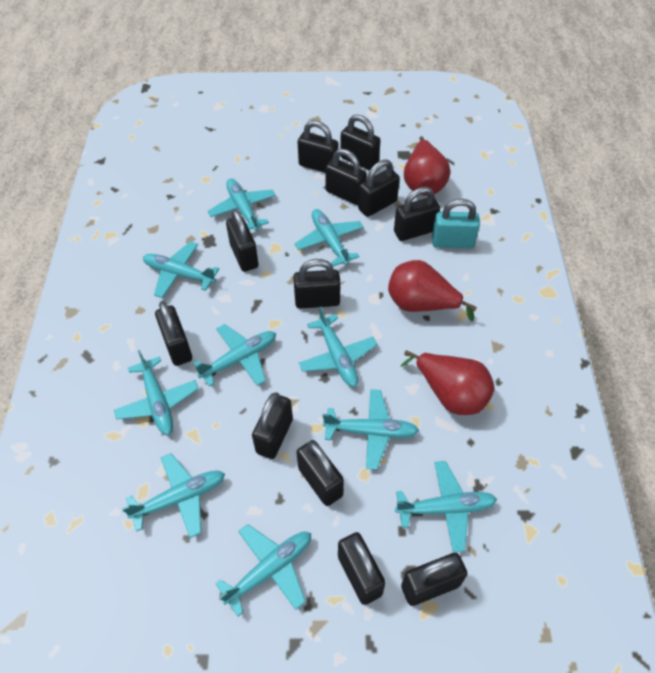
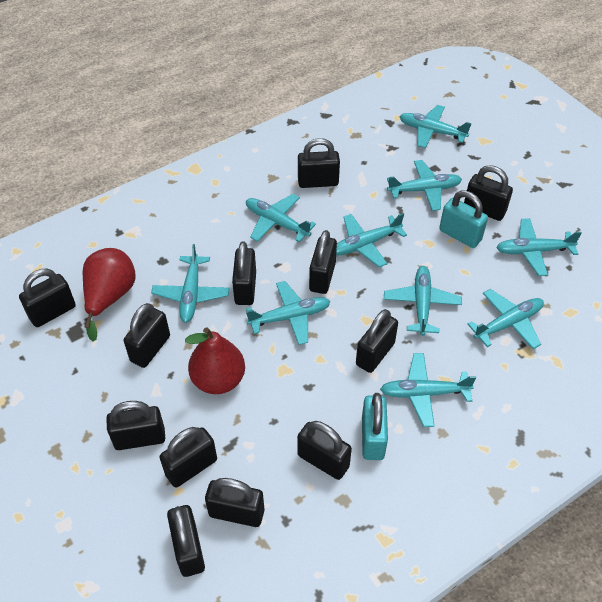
red pear: [388,260,477,322] [401,350,495,415] [404,136,451,196] = 3 -> [83,248,135,342] [185,327,245,394] = 2
turquoise padlock: [432,199,480,249] = 1 -> [362,393,388,460] [439,190,488,248] = 2

